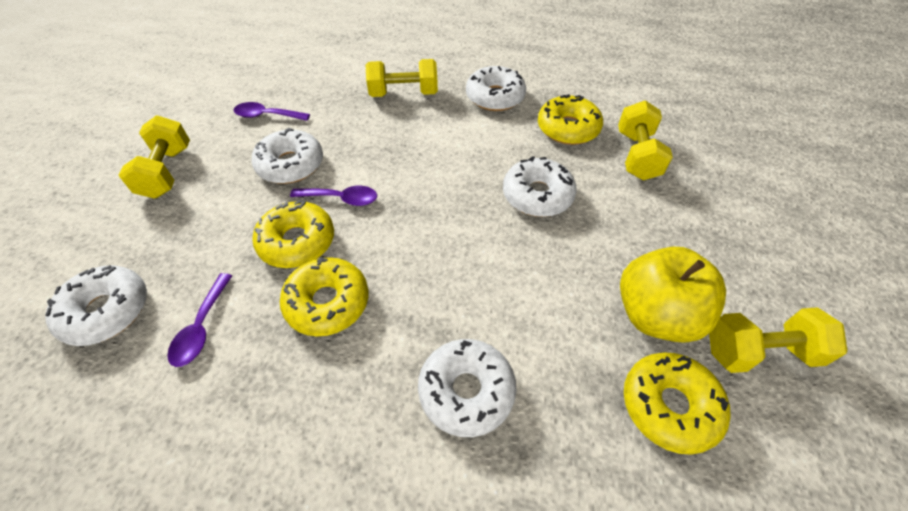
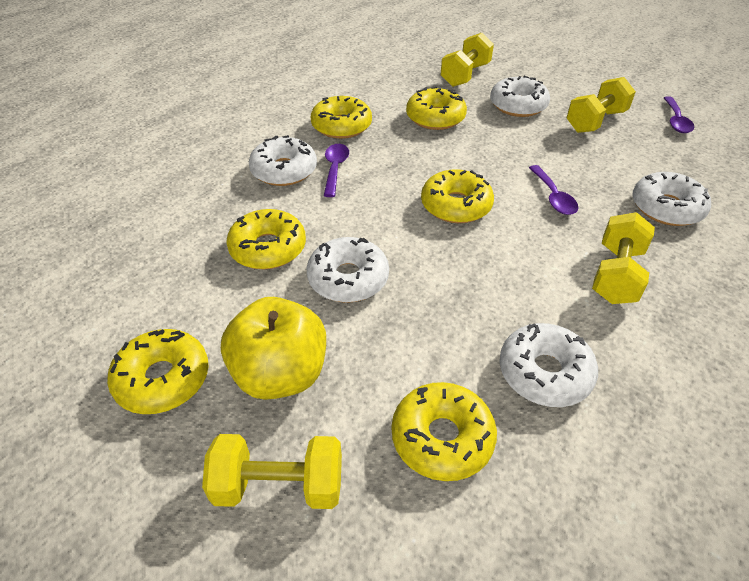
yellow donut: [252,200,334,268] [280,257,369,337] [538,94,603,145] [624,352,731,455] = 4 -> [107,329,209,414] [226,209,306,269] [311,96,372,139] [392,382,497,481] [406,86,467,130] [421,169,494,223] = 6

